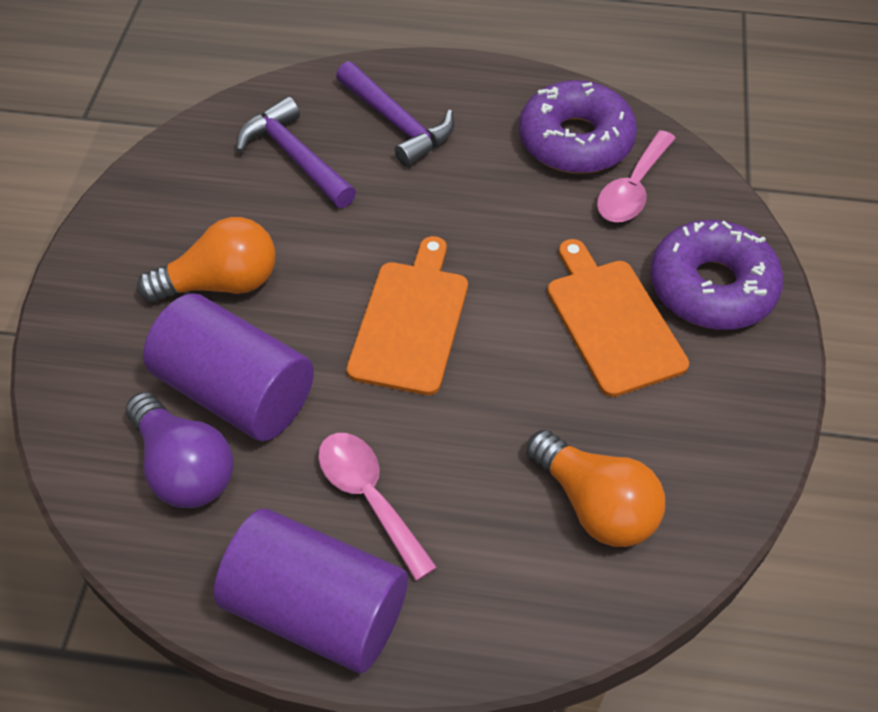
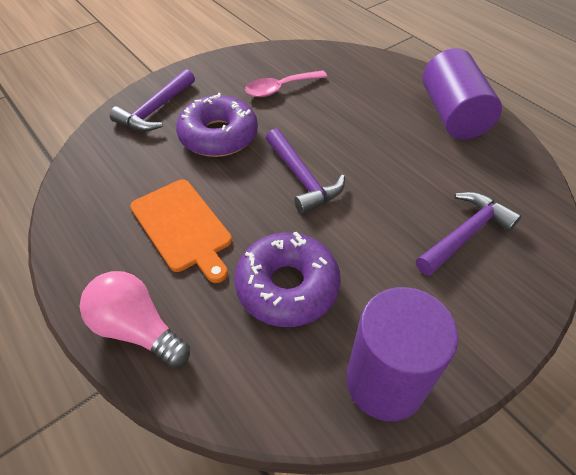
orange cutting board: [347,236,468,395] [547,239,689,397] = 2 -> [130,179,232,283] = 1
orange light bulb: [137,217,275,302] [526,430,665,547] = 2 -> none = 0
pink light bulb: none = 0 -> [80,271,190,368] = 1
pink spoon: [318,433,437,581] [597,130,676,222] = 2 -> [245,70,327,97] = 1
purple hammer: [236,97,356,208] [336,61,454,167] = 2 -> [110,69,195,131] [266,128,345,214] [416,192,522,276] = 3
purple light bulb: [126,392,233,508] = 1 -> none = 0

